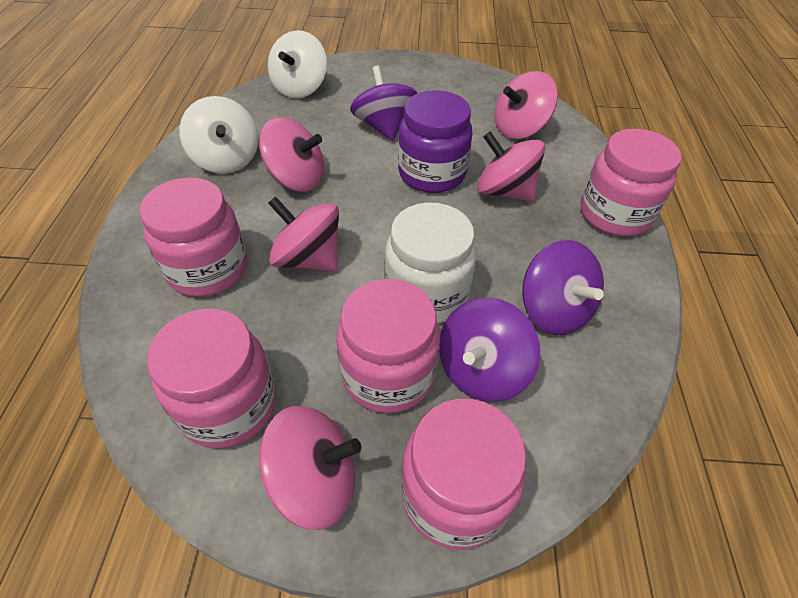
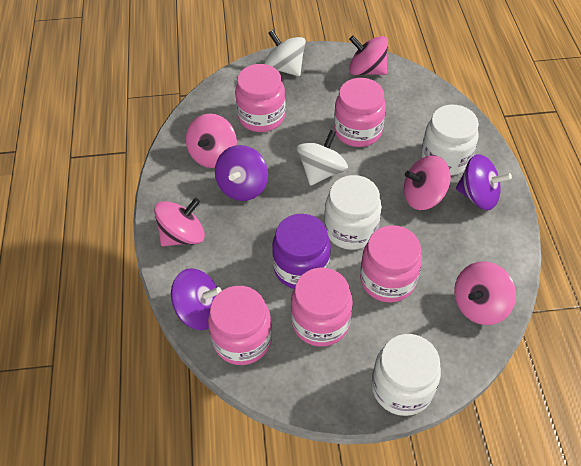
white jar: [384,202,476,324] = 1 -> [324,175,382,250] [372,334,441,416] [421,105,479,176] = 3

